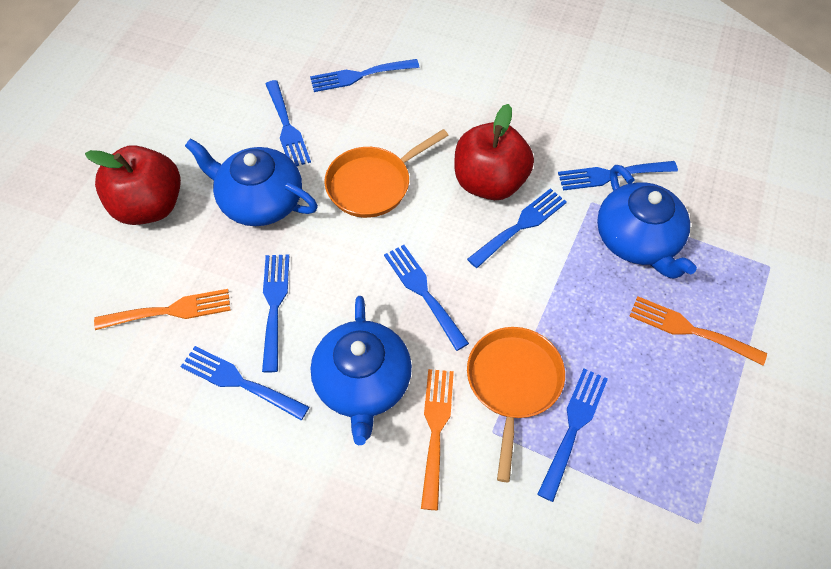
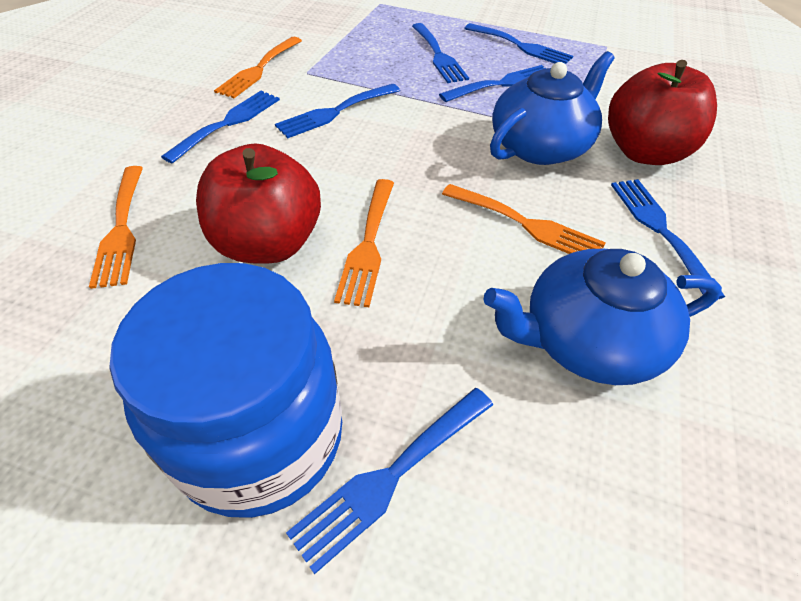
blue fork: [180,346,309,420] [262,255,289,373] [266,80,311,166] [310,59,419,92] [384,245,469,351] [467,188,567,268] [537,369,608,502] [558,161,678,191] = 8 -> [161,91,280,164] [275,84,400,138] [286,388,493,574] [412,23,469,83] [439,65,547,102] [464,23,573,64] [611,179,725,299] = 7
blue jar: none = 0 -> [110,263,342,518] = 1
blue teapot: [185,138,318,226] [311,296,412,445] [597,165,697,279] = 3 -> [483,249,722,385] [490,51,615,165] = 2
orange fork: [94,289,231,330] [421,369,454,510] [629,296,767,366] = 3 -> [89,166,143,289] [214,37,302,98] [334,179,394,307] [442,184,606,254] = 4
orange pan: [324,129,449,218] [467,327,565,482] = 2 -> none = 0

